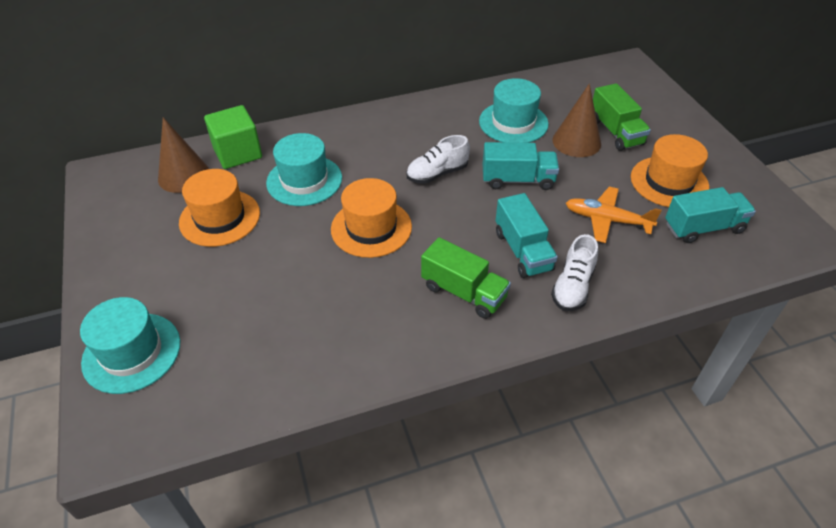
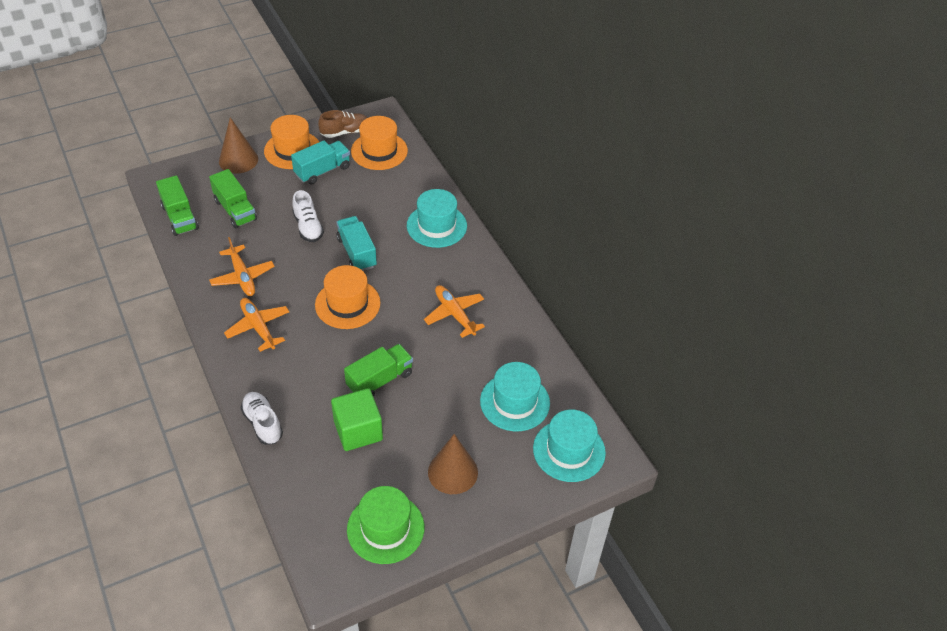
brown shoe: none = 0 -> [318,110,367,138] = 1
green hat: none = 0 -> [347,486,424,564] = 1
green truck: [421,237,511,319] [593,83,651,151] = 2 -> [156,175,199,236] [209,169,257,228] [344,344,413,397] = 3
orange plane: [566,187,662,243] = 1 -> [209,237,274,296] [224,298,290,352] [424,285,485,338] = 3
turquoise truck: [483,142,559,190] [496,193,558,278] [665,187,756,243] = 3 -> [291,140,350,185] [336,216,377,271] = 2

